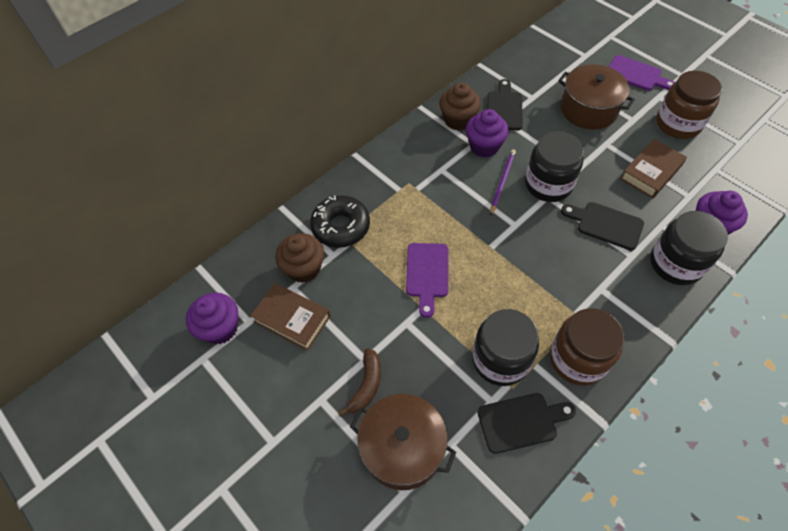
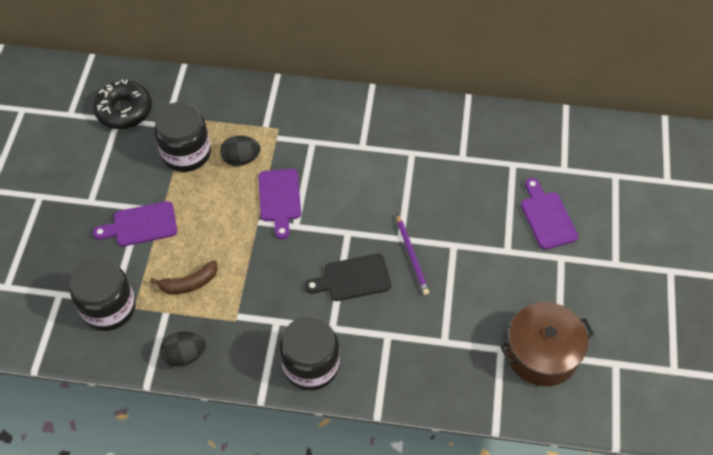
black cutting board: [478,393,576,454] [487,79,523,131] [561,202,644,250] = 3 -> [305,254,391,301] = 1
black egg: none = 0 -> [160,332,206,367] [220,136,260,166] = 2
brown book: [250,283,331,351] [620,139,687,198] = 2 -> none = 0
brown cupcake: [275,233,324,283] [439,82,481,130] = 2 -> none = 0
brown jar: [550,308,624,386] [656,71,722,139] = 2 -> none = 0
brown pot: [350,394,457,490] [558,64,635,129] = 2 -> [500,302,594,386] = 1
purple cupcake: [186,293,238,344] [466,109,509,158] [696,191,748,235] = 3 -> none = 0
purple cutting board: [406,243,448,318] [609,55,674,91] = 2 -> [93,201,177,246] [258,169,301,239] [521,178,578,250] = 3

